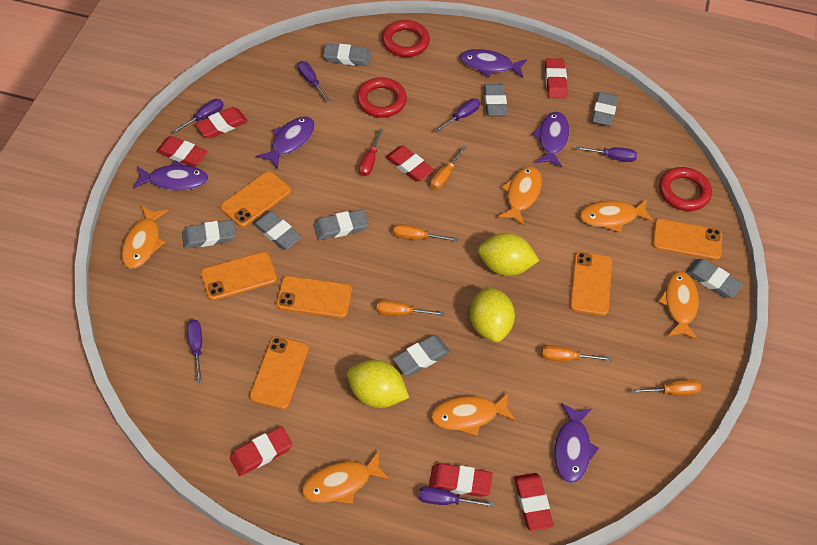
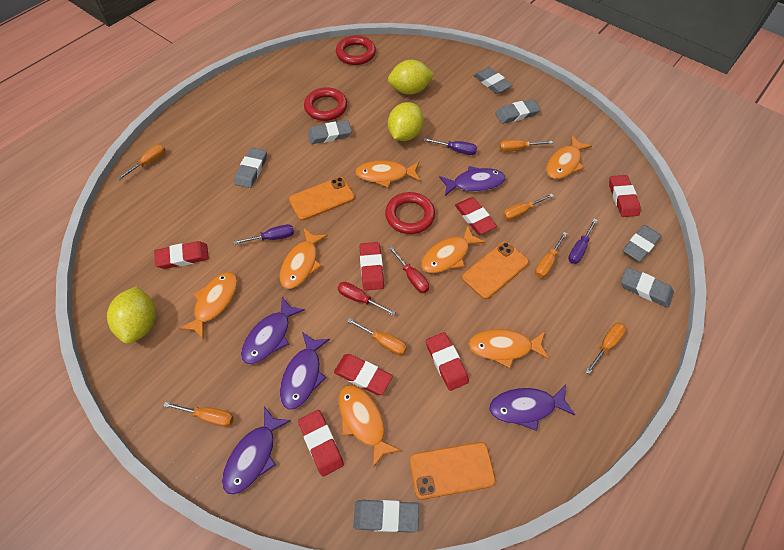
grey eraser: [182,220,236,249] [252,211,302,250] [314,209,368,240] [323,43,371,66] [393,335,450,376] [484,84,508,116] [592,92,618,126] [685,259,743,298] = 8 -> [235,147,267,188] [308,120,352,144] [353,500,419,533] [474,67,512,94] [495,99,541,124] [621,267,674,308] [622,225,662,262] = 7
orange fish: [121,205,169,268] [302,450,390,504] [431,392,516,436] [498,167,542,226] [580,200,654,233] [658,271,699,340] = 6 -> [178,272,238,340] [280,229,328,289] [339,385,401,468] [355,160,421,188] [421,225,485,273] [468,329,549,368] [546,135,592,179] = 7
orange phone: [201,252,277,301] [220,171,291,227] [249,336,309,409] [276,276,352,318] [570,252,612,316] [652,219,722,260] = 6 -> [289,177,355,221] [410,442,496,499] [462,241,529,299] = 3
orange screwdriver: [377,300,444,316] [393,224,458,241] [430,146,466,190] [542,345,611,361] [631,379,701,396] = 5 -> [117,145,166,180] [164,402,234,427] [347,318,407,355] [499,139,553,152] [503,194,553,220] [535,232,567,278] [585,323,626,374] = 7
purple screwdriver: [172,99,223,134] [187,320,202,383] [298,61,330,102] [418,486,494,507] [434,98,480,132] [576,146,637,162] = 6 -> [233,224,294,244] [424,138,477,155] [568,219,597,264] = 3
red screwdriver: [359,128,383,176] = 1 -> [338,282,396,316] [389,246,429,293] = 2

